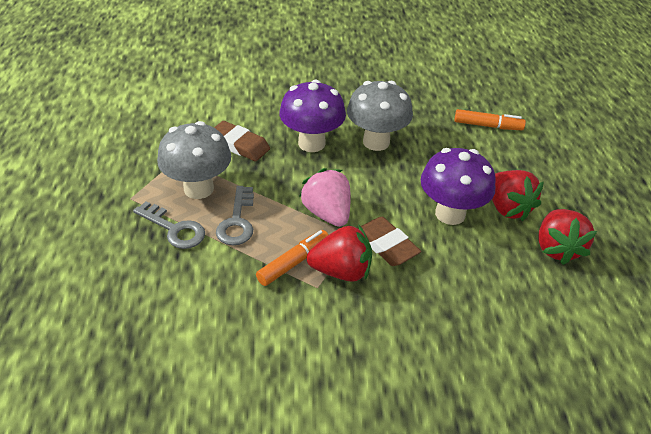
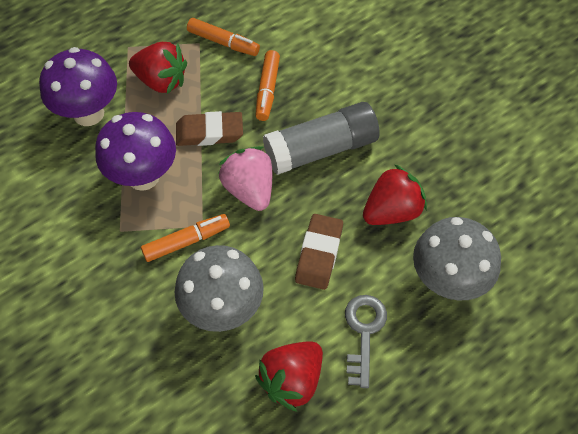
grey glue stick: none = 0 -> [263,102,380,175] = 1
grey key: [133,201,205,249] [216,186,254,245] = 2 -> [345,295,387,388] = 1
orange marker: [256,230,329,286] [454,109,526,130] = 2 -> [141,214,230,262] [187,18,260,56] [255,50,280,121] = 3

